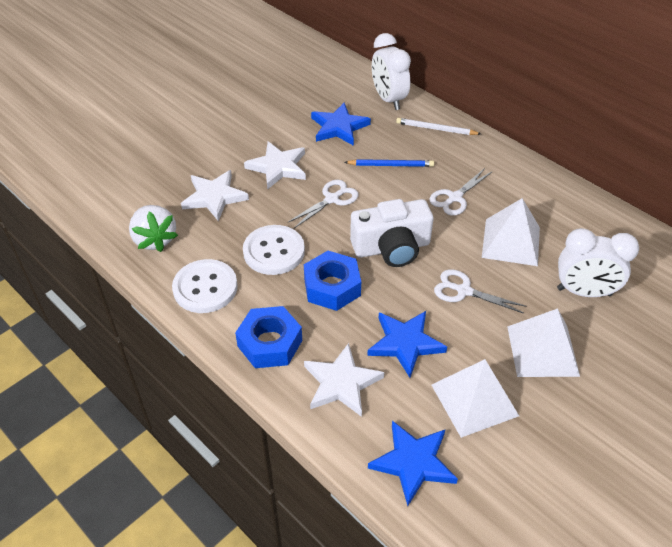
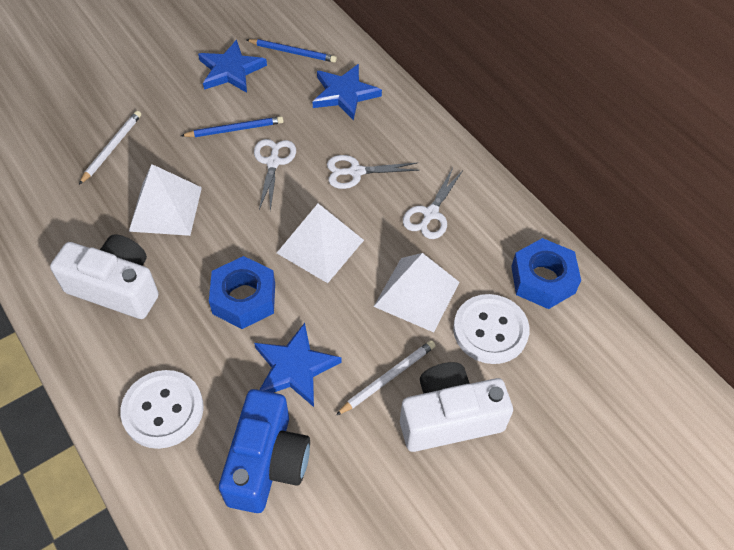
blue camera: none = 0 -> [219,389,310,513] = 1
blue pencil: [344,159,434,167] = 1 -> [181,116,284,137] [247,39,337,63] = 2
white camera: [350,199,434,267] = 1 -> [50,234,159,319] [400,362,513,452] = 2
white clock: [372,33,411,110] [557,228,639,297] = 2 -> none = 0
white pencil: [396,118,481,135] = 1 -> [79,111,141,185] [336,340,435,415] = 2
white star: [181,170,249,221] [244,141,306,190] [304,343,384,417] = 3 -> none = 0
white strawberry: [129,205,178,252] = 1 -> none = 0

